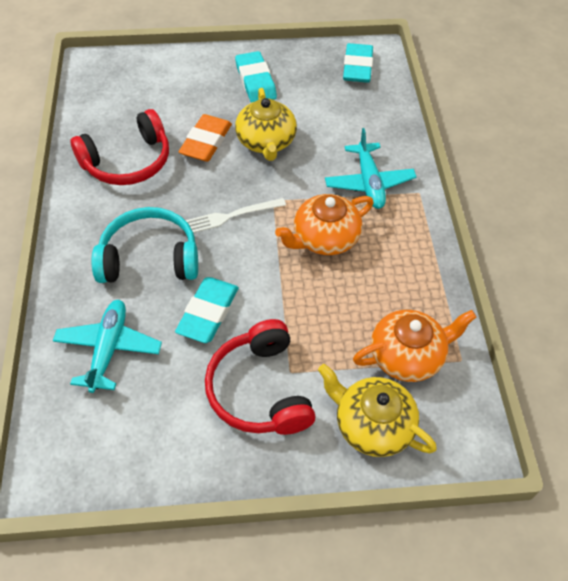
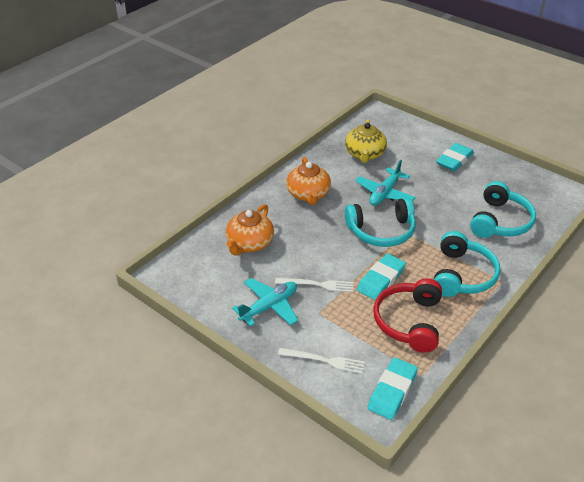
orange eraser: [178,114,232,162] = 1 -> none = 0
red headphones: [70,109,169,185] [205,319,316,435] = 2 -> [374,278,442,353] = 1
turquoise headphones: [91,207,198,283] = 1 -> [345,198,416,247] [434,231,500,297] [470,181,536,238] = 3
white fork: [185,198,286,233] = 1 -> [275,278,354,292] [278,348,365,374] = 2
yellow teapot: [235,88,297,161] [318,364,437,457] = 2 -> [345,120,387,163] = 1

